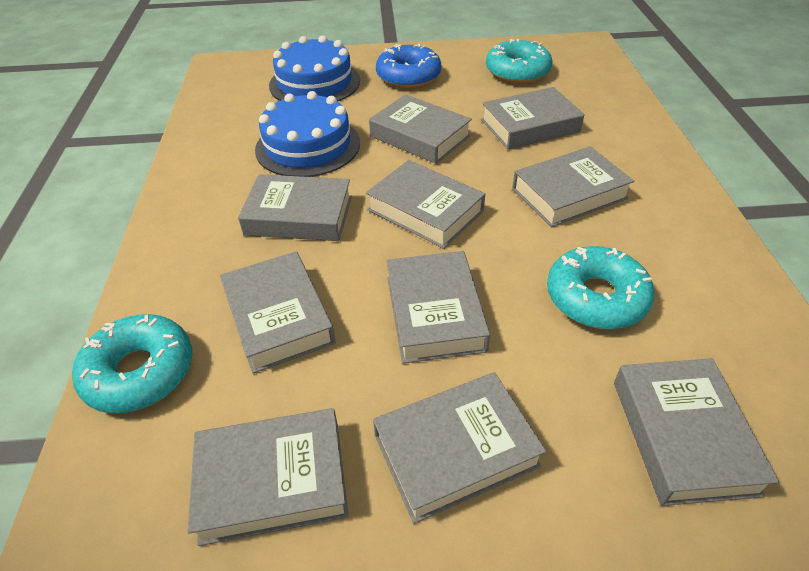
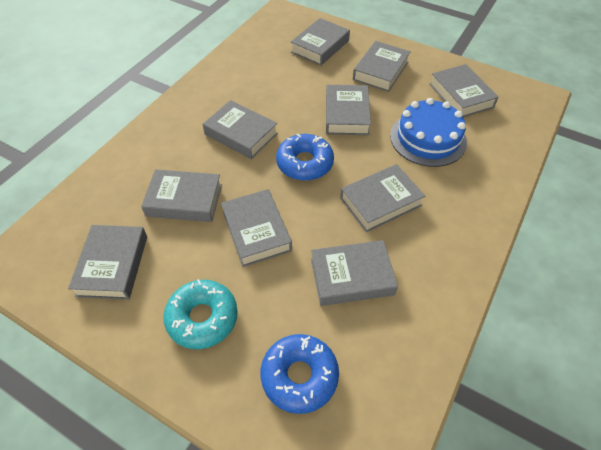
blue cake: [255,91,360,177] [269,35,360,101] = 2 -> [390,98,467,167] = 1
blue donut: [376,44,441,88] = 1 -> [260,334,339,414] [276,134,334,181] = 2
turquoise donut: [72,314,192,413] [486,39,553,84] [547,246,654,330] = 3 -> [163,279,238,349] = 1

